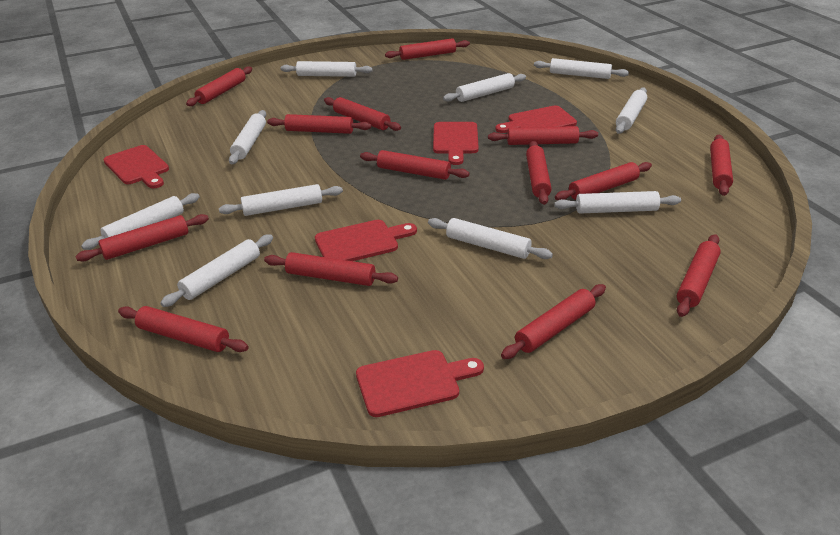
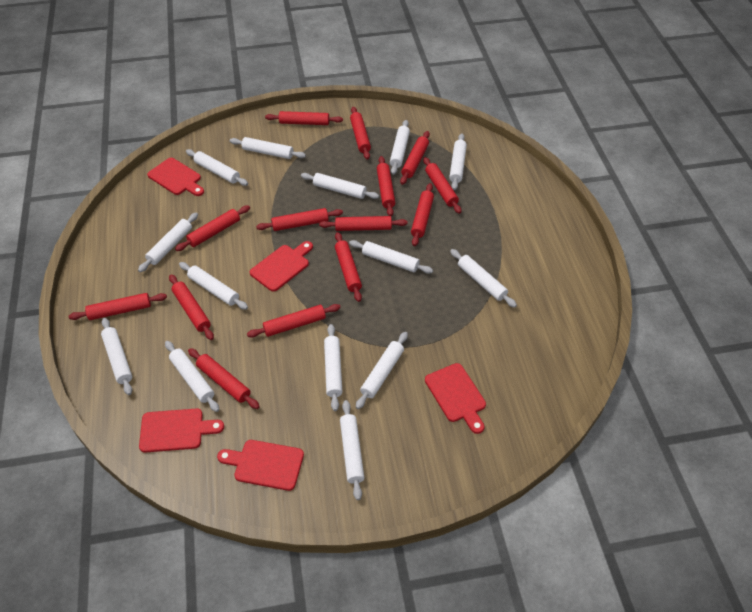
white rolling pin: [81,193,200,250] [160,234,273,307] [219,184,343,216] [229,110,266,164] [281,61,373,77] [428,218,553,259] [443,73,526,102] [534,58,629,79] [554,191,681,214] [616,88,647,134] = 10 -> [101,318,132,395] [138,213,198,272] [165,341,219,412] [179,262,248,310] [186,149,248,186] [230,137,306,159] [301,173,379,199] [324,324,343,411] [340,400,364,500] [349,240,433,274] [356,332,408,409] [390,120,410,175] [449,133,467,190] [450,249,517,308] = 14

